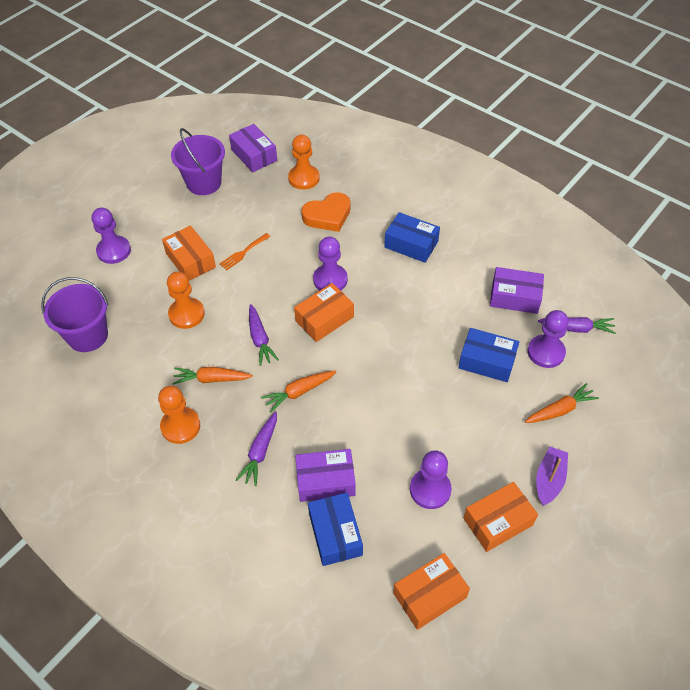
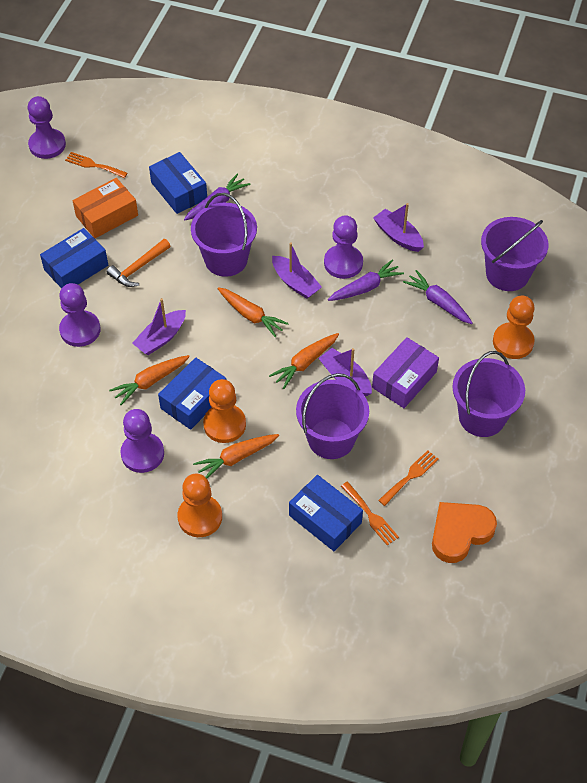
blue box: [308,493,363,566] [384,212,440,263] [458,328,520,382] = 3 -> [40,228,108,288] [149,152,207,214] [158,357,226,430] [289,475,363,551] = 4
orange box: [162,226,216,281] [294,283,354,342] [393,553,470,630] [463,482,538,552] = 4 -> [73,178,138,238] = 1
orange carrot: [172,367,253,385] [261,370,337,413] [525,383,599,423] = 3 -> [109,355,190,405] [193,434,279,478] [217,287,289,337] [269,333,339,389] = 4
orange fork: [219,233,270,270] = 1 -> [65,152,128,178] [341,482,399,545] [378,450,439,506] = 3
orange hammer: none = 0 -> [107,239,170,287] = 1
purple boat: [536,447,568,506] = 1 -> [132,298,186,355] [272,242,322,299] [318,348,372,397] [373,203,424,252] = 4
purple box: [229,124,277,172] [295,449,356,502] [490,267,544,314] = 3 -> [372,337,439,408] = 1
purple bucket: [41,277,108,352] [171,128,225,195] = 2 -> [191,193,257,277] [296,373,369,459] [452,351,525,437] [481,217,548,291] = 4

